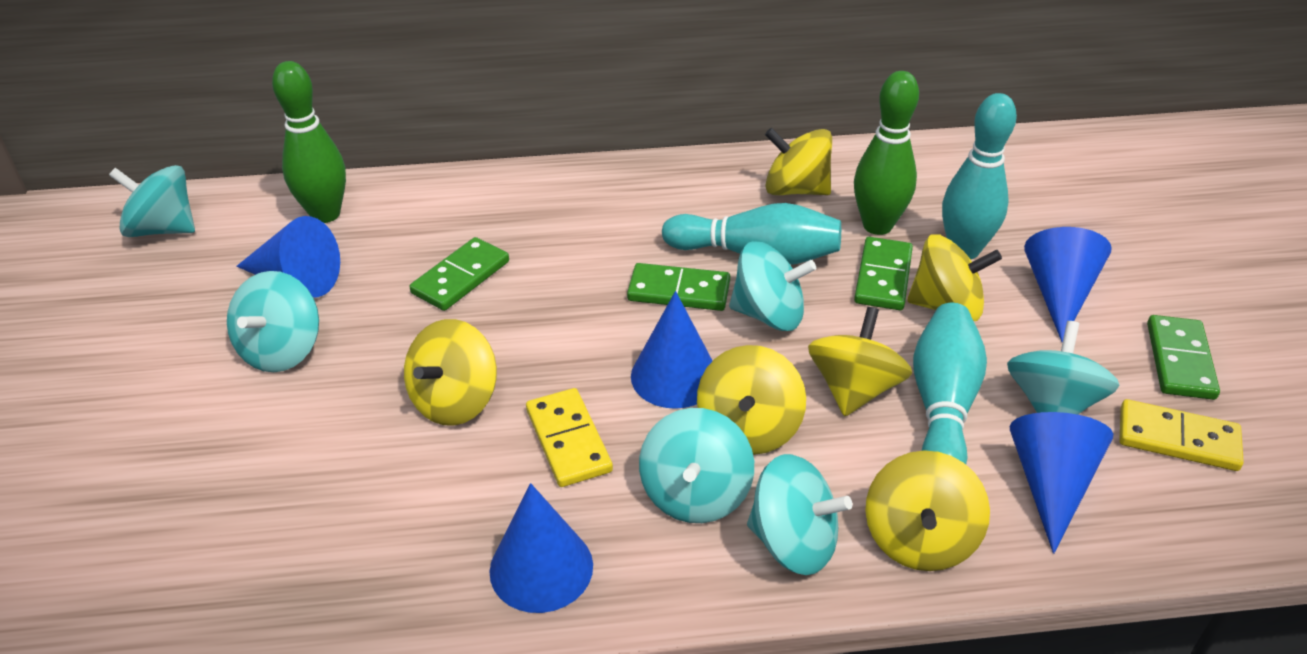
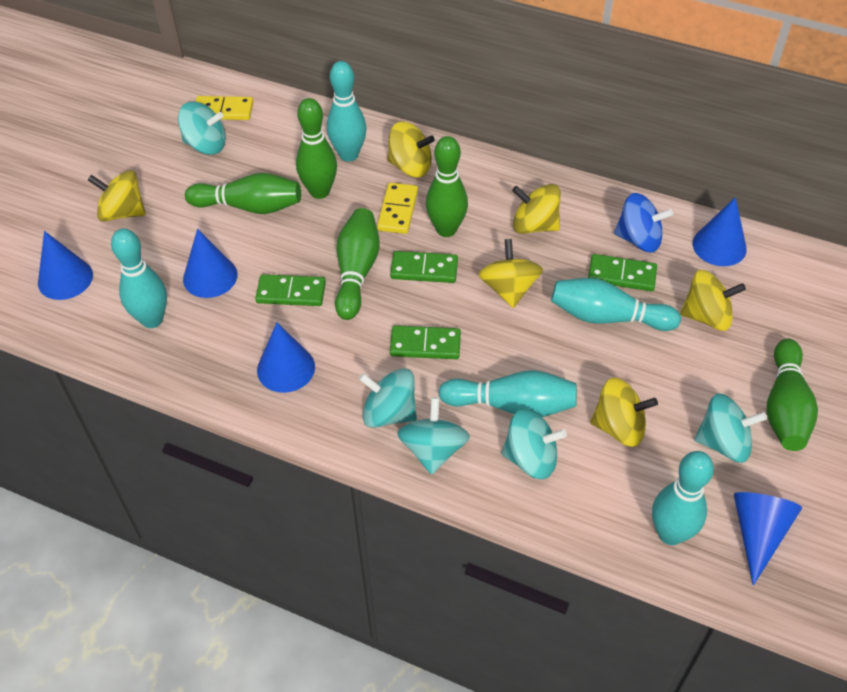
blue spinning top: none = 0 -> [614,193,673,253] = 1
green bowling pin: [272,61,346,223] [854,71,919,235] = 2 -> [185,173,301,214] [296,98,337,199] [335,208,380,320] [426,136,468,237] [767,339,818,451] = 5
turquoise bowling pin: [662,203,841,265] [913,303,987,464] [942,93,1017,259] = 3 -> [111,228,167,328] [327,61,367,161] [438,370,577,417] [551,278,681,331] [652,451,714,545] = 5
turquoise spinning top: [109,165,195,237] [227,271,319,372] [639,408,754,523] [729,241,816,331] [747,454,852,575] [1007,321,1120,415] = 6 -> [178,102,226,155] [359,368,417,428] [397,398,470,475] [501,408,567,479] [694,393,767,463] = 5

